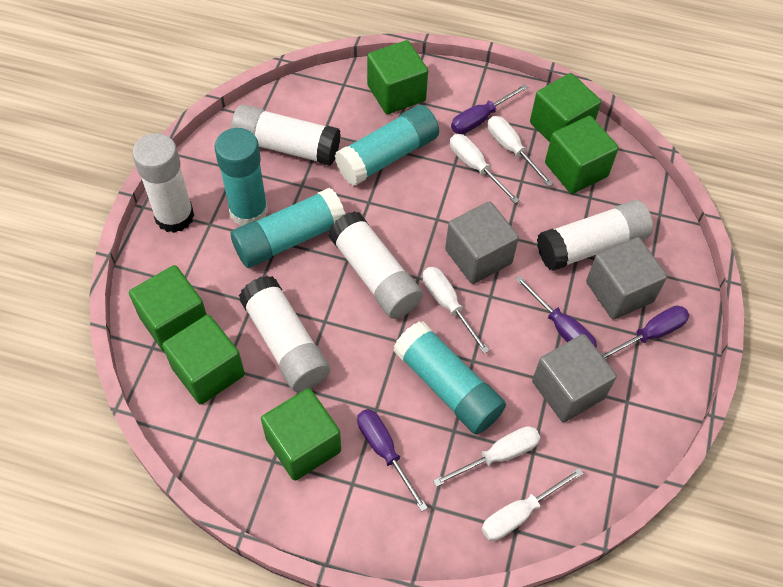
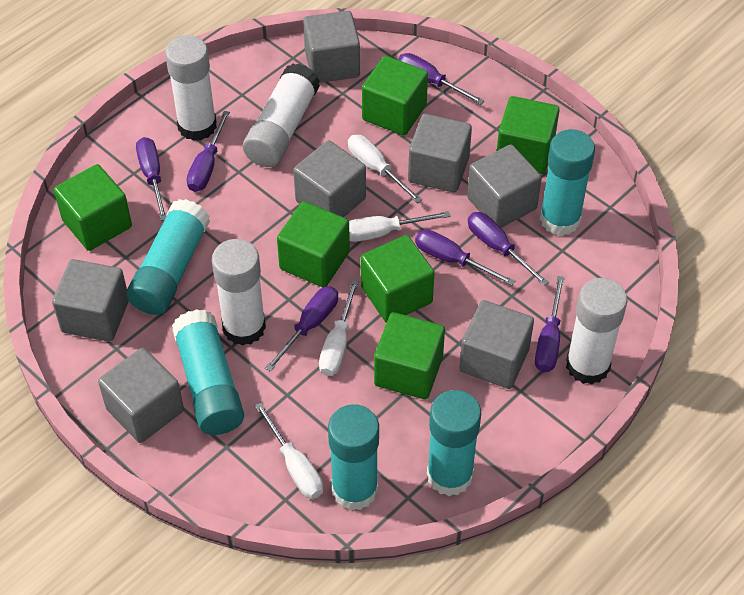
grey cube: [445,201,519,284] [532,334,617,422] [586,237,667,320] = 3 -> [52,259,129,342] [98,348,184,443] [293,140,366,217] [303,11,360,83] [408,114,472,193] [459,300,534,389] [467,144,542,228] = 7
purple screwdriver: [357,409,428,512] [451,84,528,134] [515,275,597,348] [601,306,689,360] = 4 -> [136,137,166,221] [187,111,230,192] [265,286,338,372] [398,53,485,104] [415,230,515,286] [468,212,549,286] [535,276,565,372] = 7
turquoise glue stick: [214,128,268,226] [231,188,345,268] [335,105,439,186] [393,321,506,434] = 4 -> [126,199,210,315] [172,309,244,435] [328,404,379,510] [427,390,481,496] [540,129,595,236] = 5
white glue stick: [132,133,194,233] [231,104,341,166] [239,275,330,392] [328,211,423,319] [537,200,653,271] = 5 -> [165,35,217,141] [212,239,266,346] [243,63,320,167] [566,278,628,385] = 4
white screwdriver: [423,267,490,354] [433,426,540,487] [450,134,519,203] [481,468,583,541] [488,116,553,187] = 5 -> [255,402,323,499] [319,280,359,376] [348,135,422,203] [349,211,451,242] = 4

